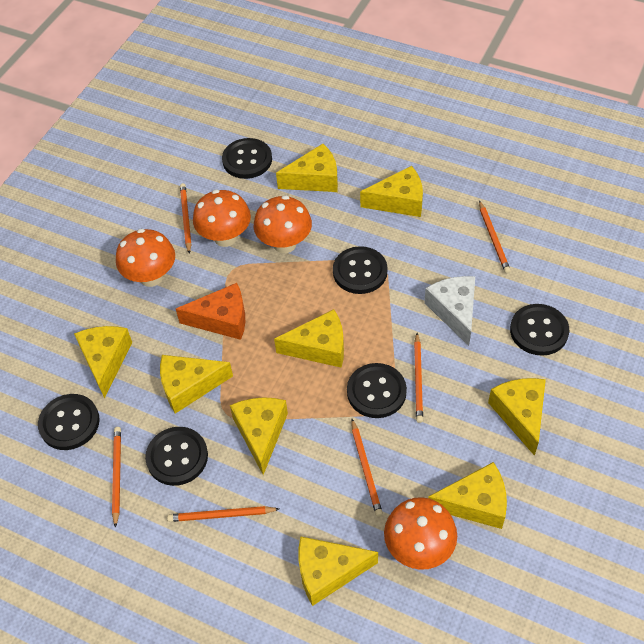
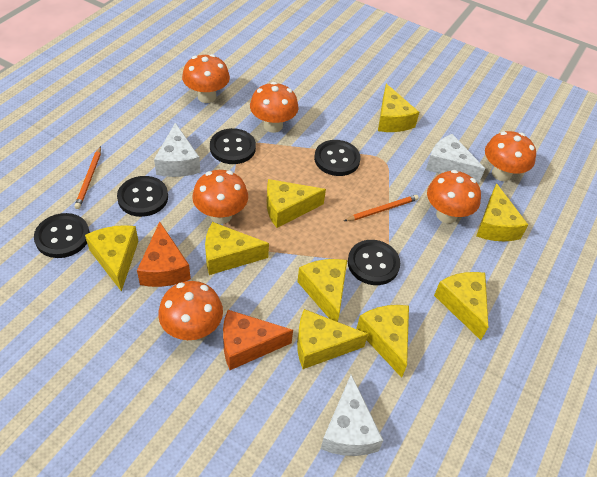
black button: [38,394,100,450] [145,427,208,486] [222,138,272,179] [333,246,388,294] [347,363,407,418] [510,304,569,356] = 6 -> [34,213,90,258] [117,176,168,217] [210,128,256,164] [314,140,361,176] [348,240,400,285] = 5
orange cheese: [176,283,245,340] = 1 -> [137,222,191,287] [223,310,293,370] = 2
orange mushroom: [116,229,175,287] [193,190,251,247] [253,195,312,253] [384,497,457,570] = 4 -> [158,281,223,341] [182,54,230,103] [192,170,248,224] [250,82,299,133] [427,170,481,223] [485,131,536,181] = 6
orange pencil: [112,427,121,528] [167,506,279,522] [180,183,191,254] [351,419,383,517] [414,333,423,423] [479,201,511,273] = 6 -> [74,146,101,209] [344,195,419,221] = 2
white cheese: [424,276,475,346] = 1 -> [154,123,201,177] [321,375,384,456] [426,134,485,183] = 3

